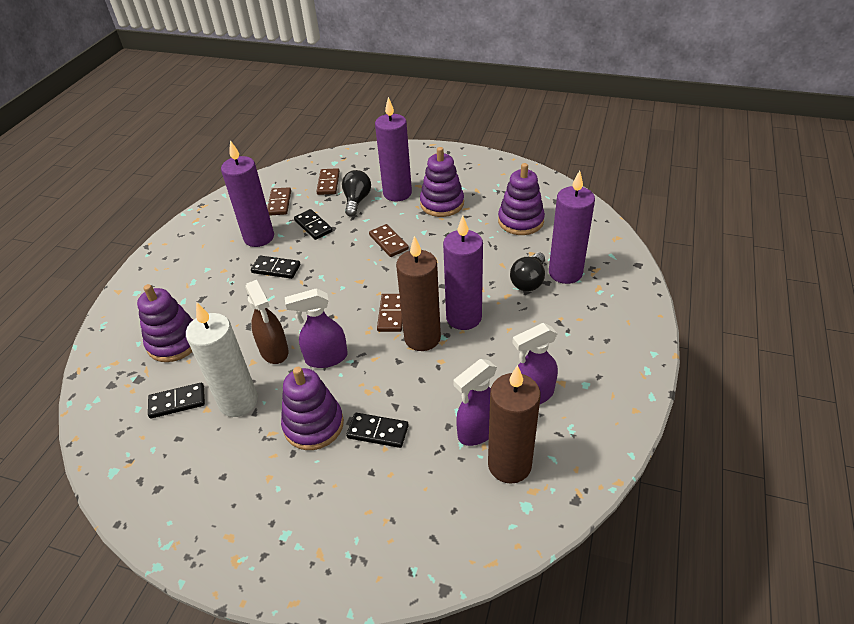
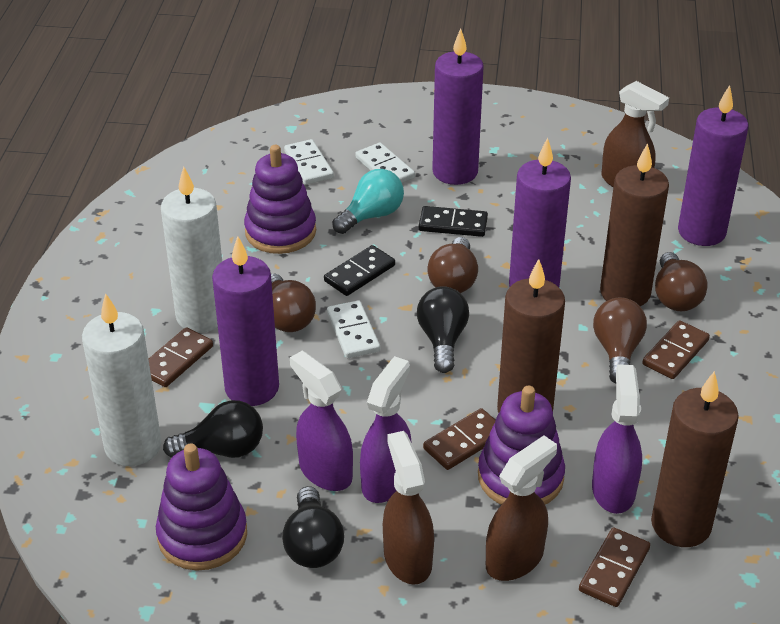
black domino: [148,383,205,419] [251,255,300,279] [294,209,333,240] [346,413,409,448] = 4 -> [324,245,395,296] [419,206,488,237] = 2
black light bulb: [342,170,371,217] [510,252,545,292] = 2 -> [163,400,263,458] [282,486,344,568] [417,286,469,373] = 3
brown candle: [396,236,441,351] [488,365,541,484] = 2 -> [497,259,565,413] [600,143,669,306] [651,371,739,547] = 3
brown light bulb: none = 0 -> [271,274,316,332] [427,237,478,293] [593,297,647,384] [655,252,708,311] = 4
brown spray bottle: [245,280,289,364] = 1 -> [383,431,434,585] [486,435,557,581] [601,81,669,187] = 3
purple stacking toy: [137,284,193,362] [281,367,344,450] [420,147,464,217] [498,163,545,235] = 4 -> [156,443,247,571] [244,145,316,254] [478,386,565,505] = 3
turquoise light bulb: none = 0 -> [332,169,404,234] = 1
white candle: [186,302,258,417] = 1 -> [82,293,162,466] [161,166,222,333] = 2
white domino: none = 0 -> [284,139,334,185] [327,300,380,358] [355,143,415,183] = 3

